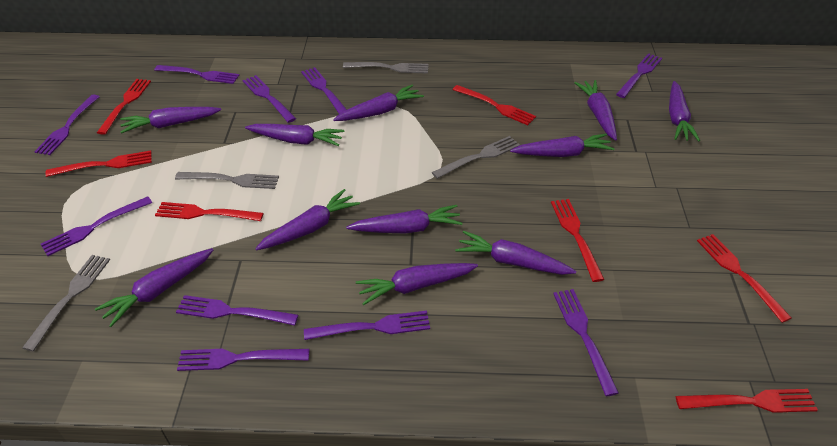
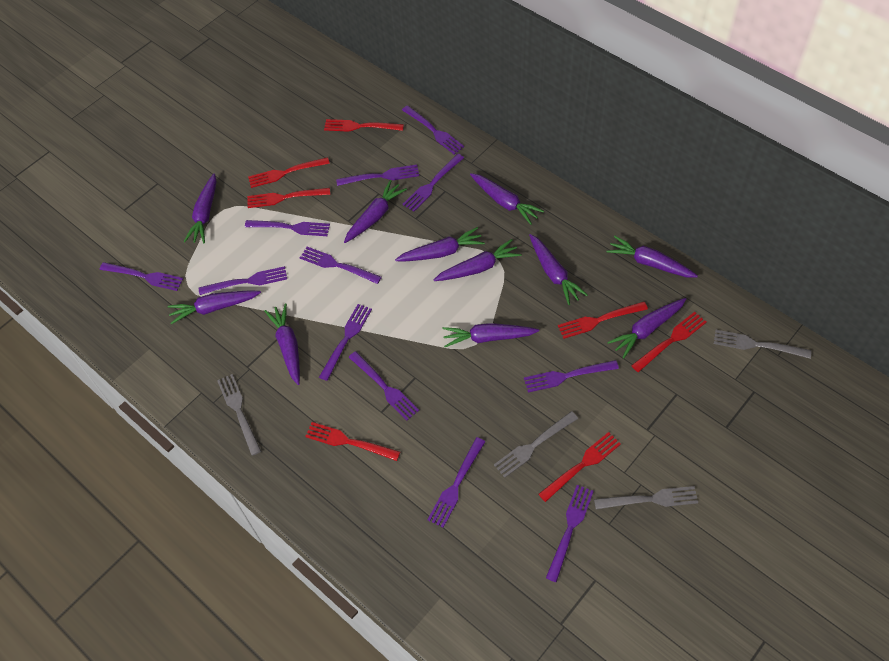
purple fork: [34,94,100,155] [41,196,152,256] [154,65,239,84] [176,295,298,326] [177,349,309,371] [242,75,296,123] [301,67,347,114] [304,311,430,340] [553,289,619,396] [616,53,662,98] = 10 -> [100,262,183,291] [199,266,287,295] [245,220,330,236] [300,247,382,284] [319,304,372,381] [336,164,419,186] [349,351,419,421] [402,105,464,154] [403,154,464,212] [427,437,486,528] [524,360,619,392] [546,485,594,582] = 12

